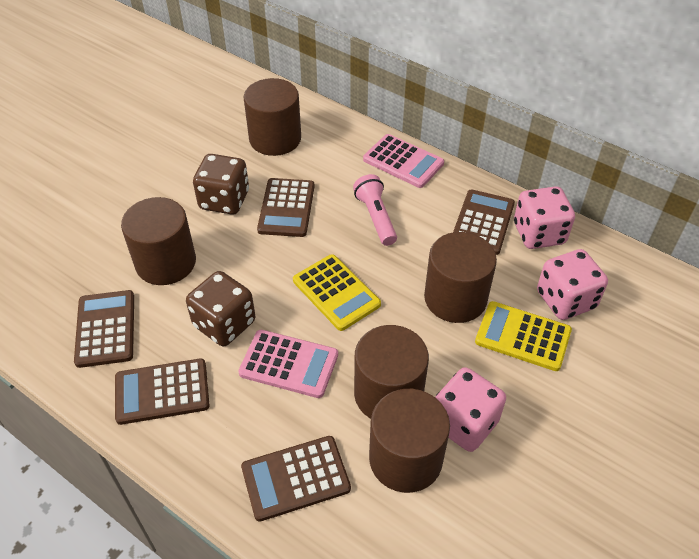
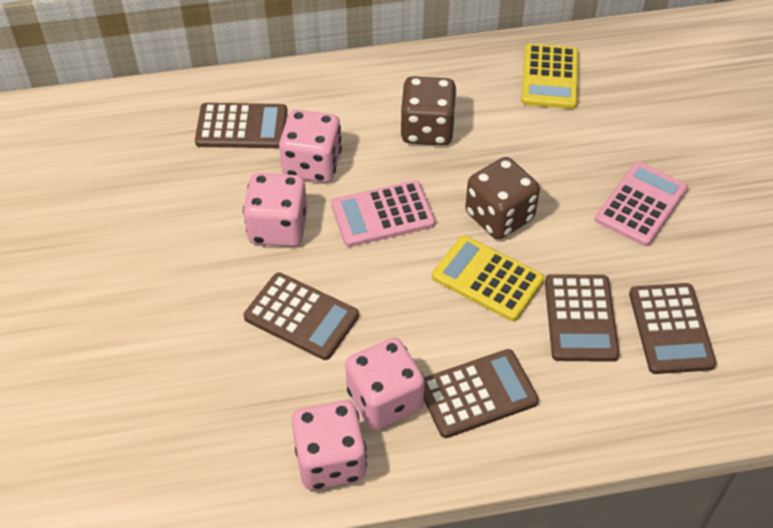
brown cylinder: [121,197,196,285] [243,78,301,156] [354,325,429,419] [369,389,450,493] [424,232,497,323] = 5 -> none = 0
pink dice: [435,367,506,452] [514,186,575,249] [537,249,608,320] = 3 -> [243,173,307,247] [279,110,342,183] [291,400,367,490] [345,338,425,430] = 4
pink flashlight: [353,174,397,246] = 1 -> none = 0

